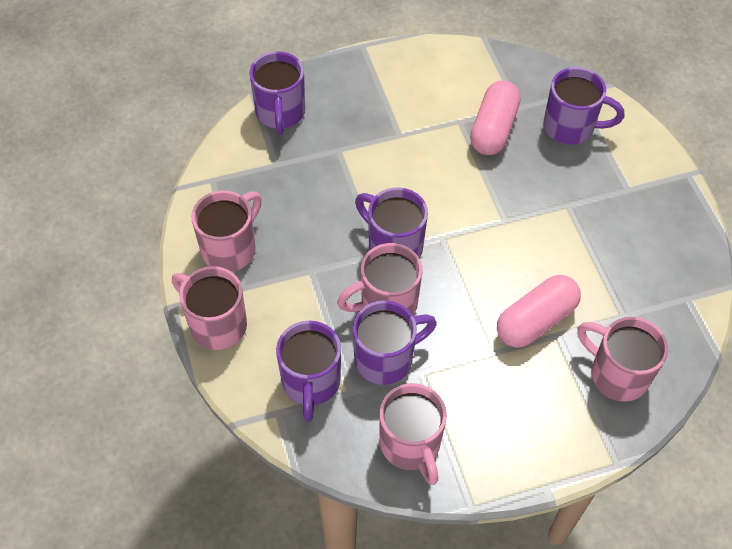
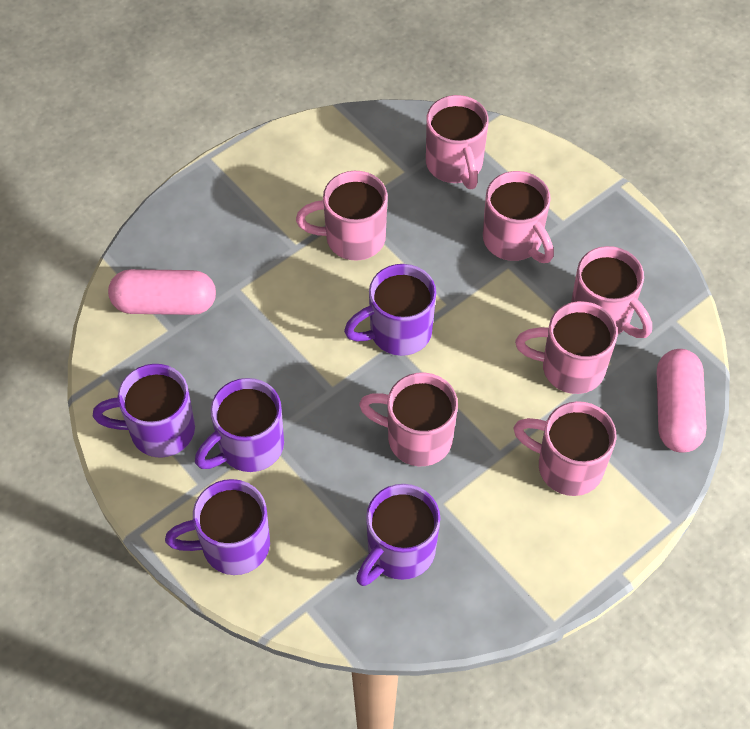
pink mug: [172,266,247,350] [191,190,262,272] [337,243,422,315] [379,383,447,485] [577,317,668,402] = 5 -> [296,171,388,261] [359,373,458,466] [426,95,489,189] [483,171,554,263] [513,401,616,496] [515,301,618,394] [571,246,652,338] = 7

